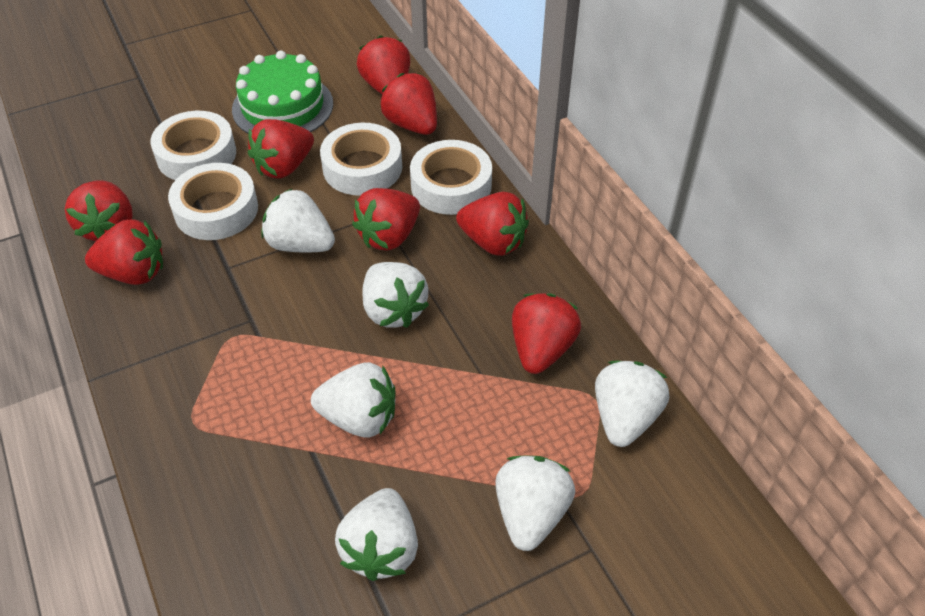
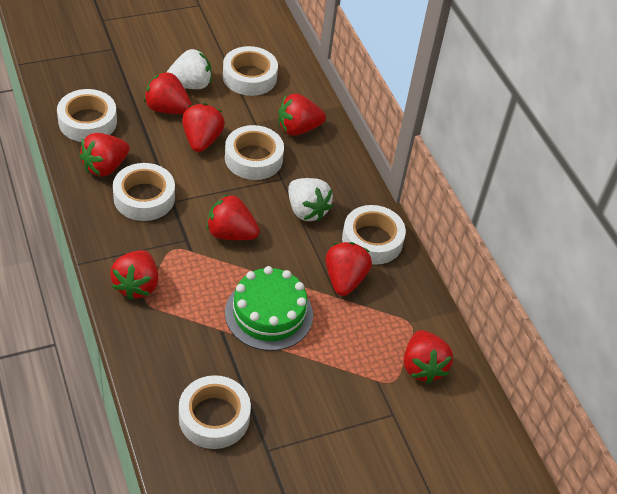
white strawberry: [261,189,335,252] [311,362,395,438] [335,488,418,581] [362,262,429,328] [495,455,575,551] [595,361,669,447] = 6 -> [167,49,212,89] [288,178,333,221] = 2
white tape: [150,111,236,180] [168,163,258,240] [320,123,402,196] [410,140,492,215] = 4 -> [57,89,117,142] [113,163,175,221] [179,375,251,449] [223,46,278,96] [225,125,284,180] [342,205,406,265] = 6

